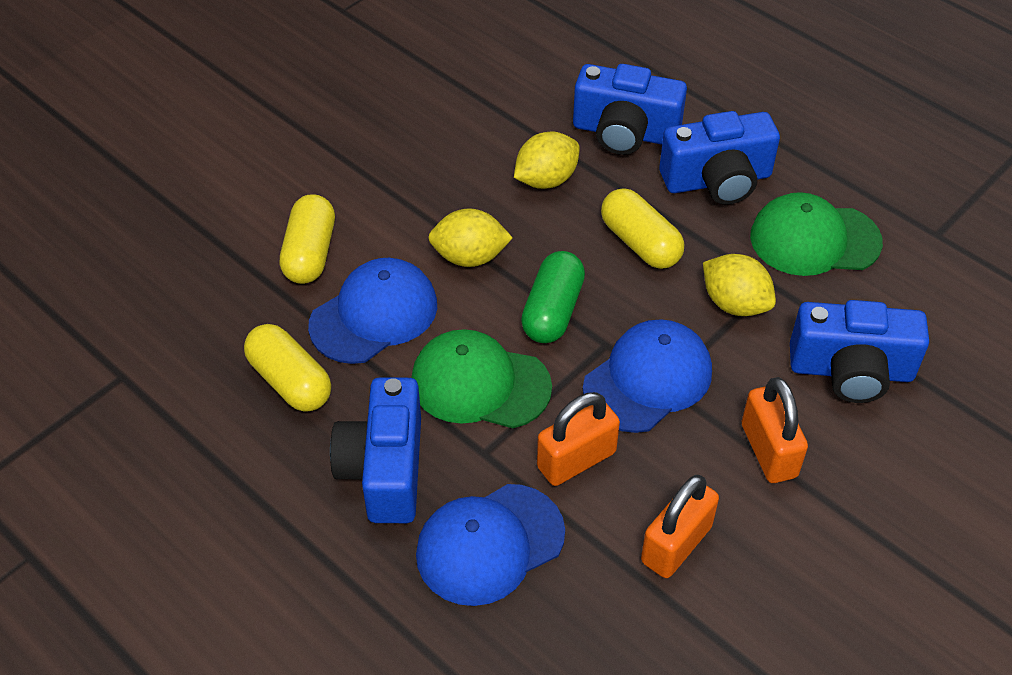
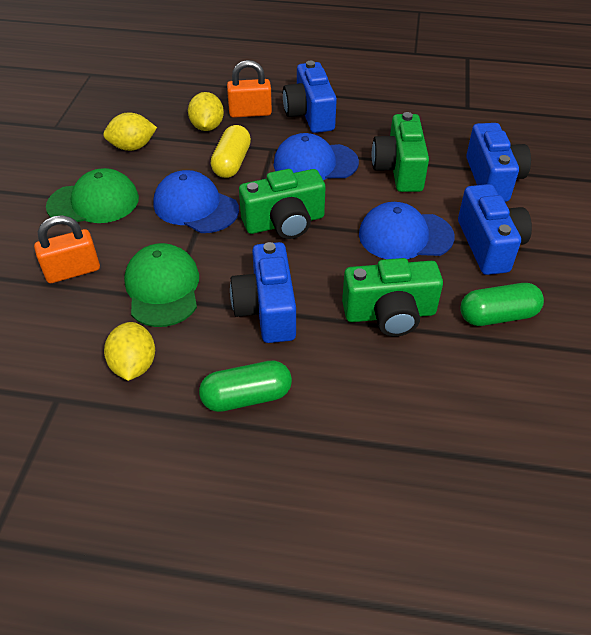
green camera: none = 0 -> [239,169,326,239] [342,258,443,336] [372,112,429,192] = 3
green capsule: [521,251,585,343] = 1 -> [199,360,292,412] [460,283,544,326] = 2
orange padlock: [537,392,620,486] [641,475,719,578] [741,377,808,483] = 3 -> [34,215,100,283] [227,60,272,118] = 2
yellow capsule: [244,324,331,412] [279,194,335,284] [601,188,684,269] = 3 -> [211,125,251,178] = 1

